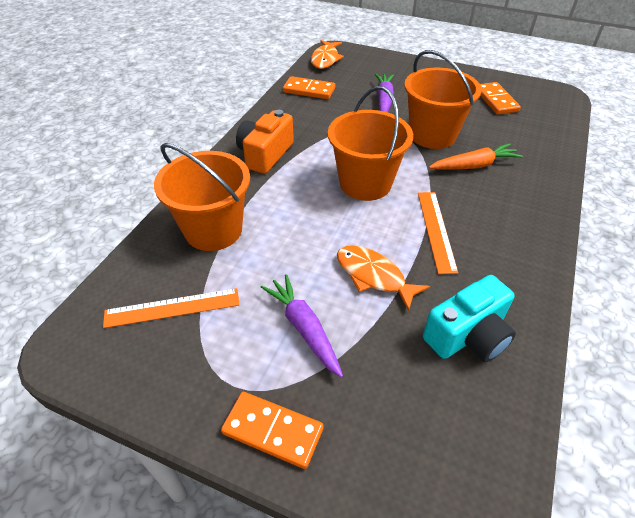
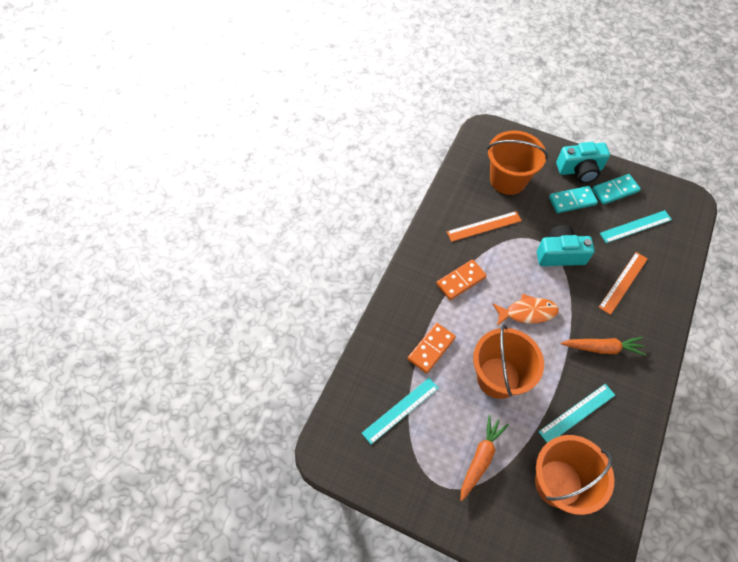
orange camera: [236,110,294,174] = 1 -> none = 0
orange carrot: [429,143,523,170] = 1 -> [460,415,508,501] [561,337,646,356] = 2
orange domino: [221,392,324,469] [283,76,335,99] [480,82,521,115] = 3 -> [408,323,456,373] [436,259,487,300] = 2
orange fish: [311,40,344,69] [337,245,430,311] = 2 -> [492,293,559,326] = 1
purple carrot: [261,274,343,378] [375,74,394,112] = 2 -> none = 0
turquoise camera: [423,275,516,362] = 1 -> [537,225,595,266] [556,142,610,183] = 2
turquoise domino: none = 0 -> [549,186,598,213] [592,174,641,204] = 2
turquoise ruler: none = 0 -> [362,378,439,444] [538,384,615,443] [600,210,672,243] = 3

